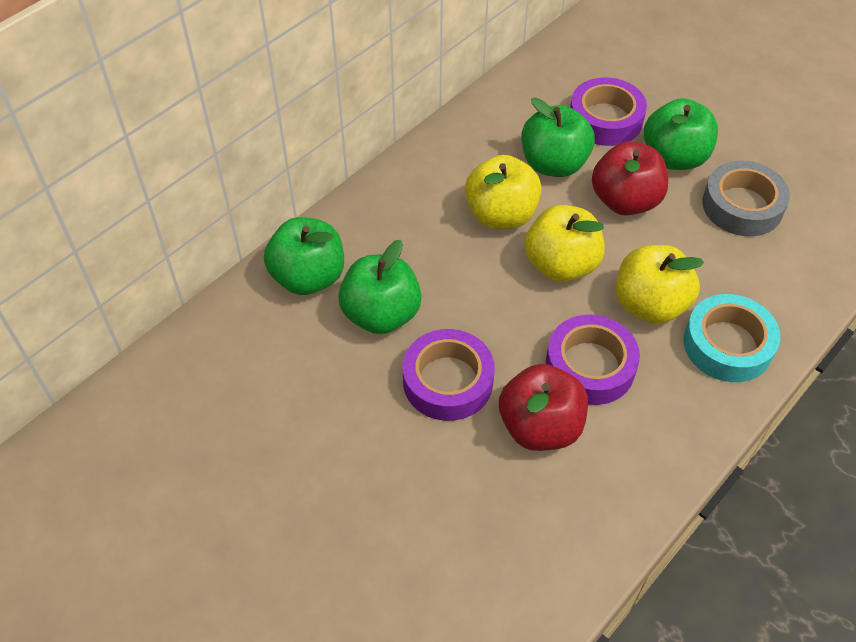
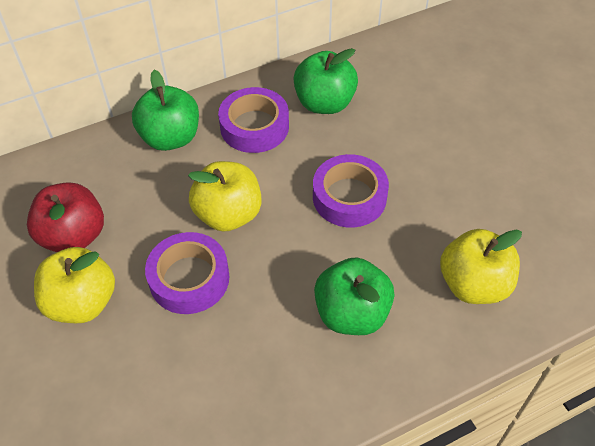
green apple: [264,217,344,295] [338,240,422,334] [521,98,595,177] [644,98,718,170] = 4 -> [132,70,199,151] [293,48,358,114] [314,257,395,335] = 3
grey tape: [702,161,790,236] = 1 -> none = 0
red apple: [499,364,588,451] [592,141,668,215] = 2 -> [27,182,104,252] = 1
turquoise tape: [684,294,780,382] = 1 -> none = 0

